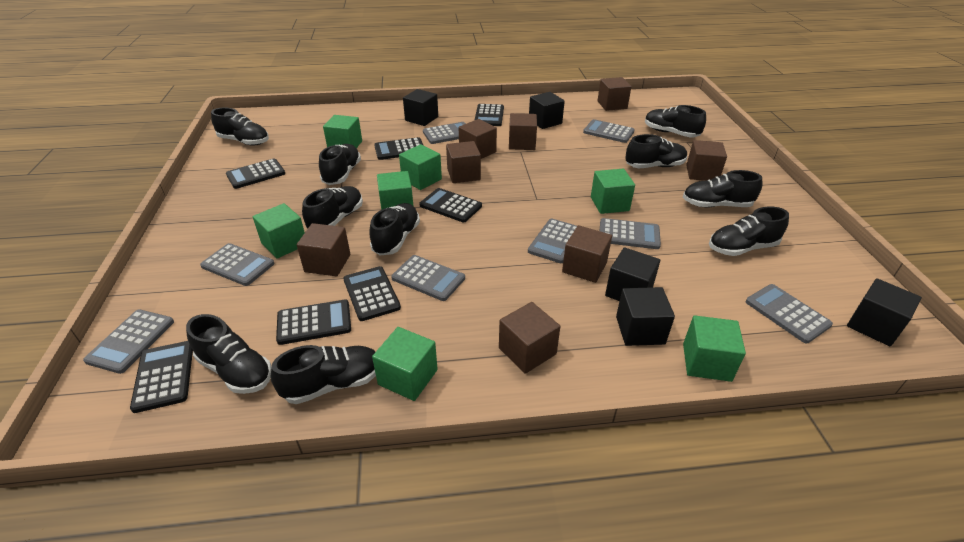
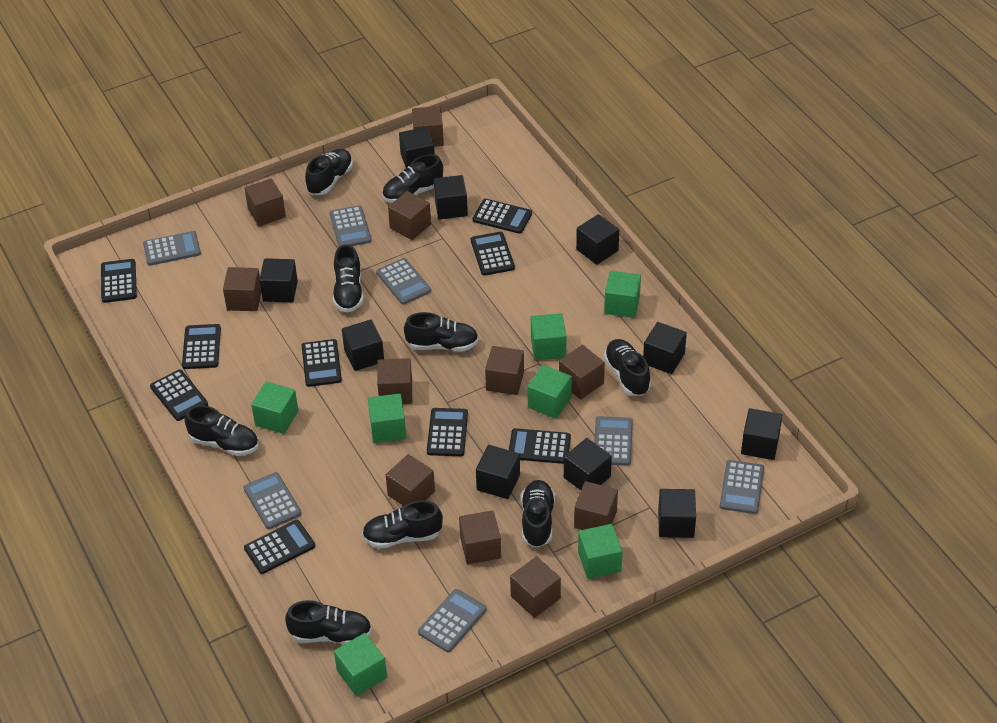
black calculator: [130,341,193,413] [226,158,285,189] [276,300,351,345] [343,266,401,321] [374,137,423,160] [419,188,482,222] [475,104,504,126] = 7 -> [101,259,137,303] [150,369,208,421] [182,324,221,369] [244,520,315,574] [302,339,342,387] [427,408,468,456] [471,232,515,276] [473,199,532,234] [509,428,571,464] = 9
black cube: [403,89,438,126] [529,92,565,129] [605,247,660,301] [616,287,675,346] [847,278,922,346] = 5 -> [259,258,298,302] [342,320,384,371] [399,127,435,168] [433,175,468,219] [476,445,520,499] [564,438,612,490] [576,214,619,265] [643,322,687,374] [658,489,696,538] [741,408,782,460] = 10
black shoe: [186,314,272,394] [211,108,269,145] [271,345,376,404] [302,186,363,229] [319,144,361,185] [369,203,420,255] [625,134,687,168] [645,105,706,137] [683,170,762,208] [709,207,789,256] = 10 -> [185,405,259,456] [285,600,372,644] [305,149,353,195] [333,244,364,313] [362,500,443,548] [382,154,443,203] [404,312,479,351] [521,480,555,548] [604,339,651,396] = 9
brown cube: [297,223,350,276] [446,141,481,183] [459,119,497,159] [499,302,560,374] [509,113,537,150] [562,225,612,283] [597,77,631,111] [686,140,727,181] = 8 -> [223,267,261,311] [245,178,286,226] [377,358,412,404] [386,454,435,506] [388,191,431,240] [412,106,444,147] [459,510,501,564] [485,346,524,395] [510,556,561,618] [559,345,605,400] [574,481,618,530] = 11
grey calculator: [83,310,174,374] [200,243,274,286] [391,255,465,301] [423,122,466,144] [528,219,577,263] [583,119,635,143] [600,218,661,249] [746,284,833,343] = 8 -> [143,231,201,266] [244,472,302,529] [329,205,372,247] [376,258,431,305] [418,589,487,652] [594,416,633,466] [720,460,764,514] = 7

